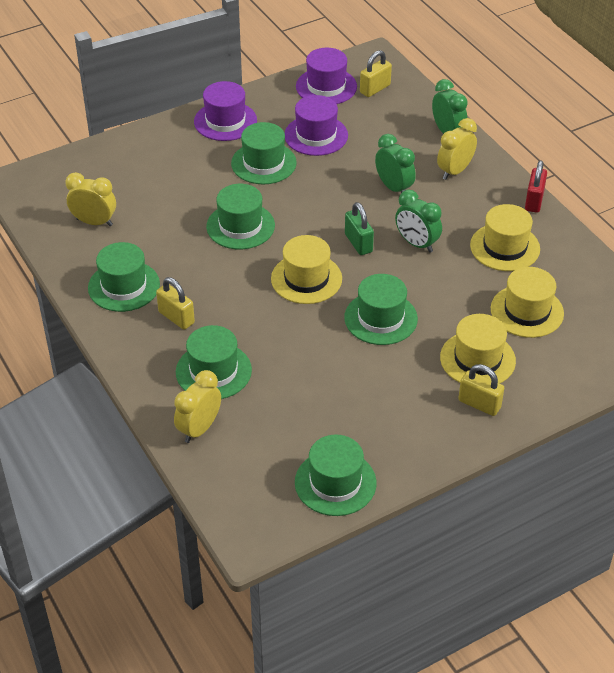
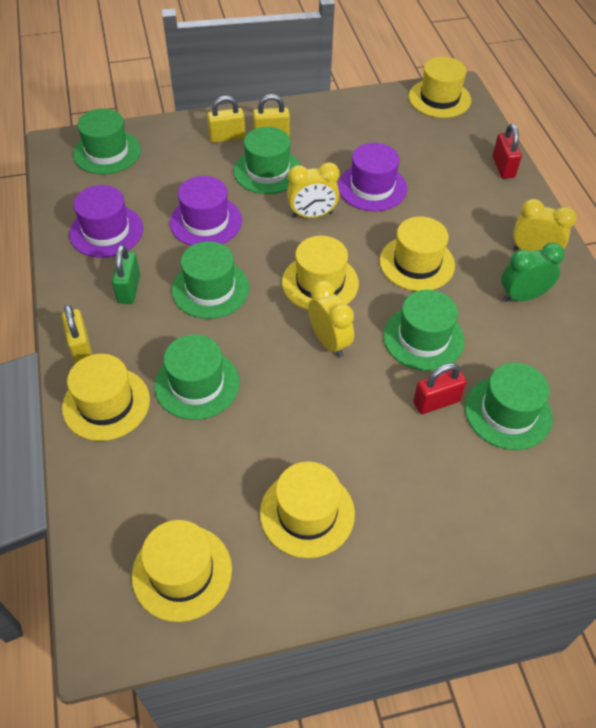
green clock: [375,134,416,193] [395,190,442,253] [432,79,468,134] = 3 -> [501,243,565,302] = 1
red padlock: [525,160,547,213] = 1 -> [413,363,466,414] [493,124,522,179] = 2
yellow hat: [271,235,342,304] [440,314,516,383] [470,204,540,271] [491,267,564,338] = 4 -> [62,354,150,441] [132,520,232,622] [260,462,355,558] [282,236,359,310] [380,216,455,291] [409,57,471,118] = 6

